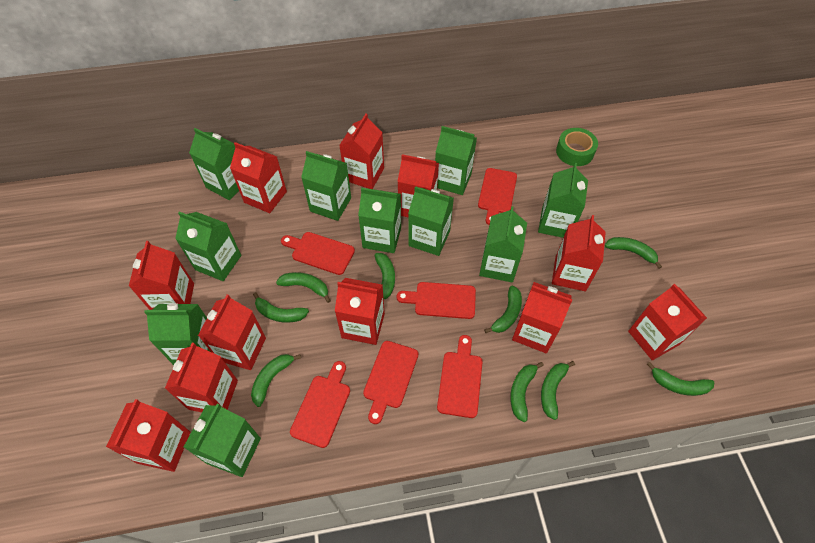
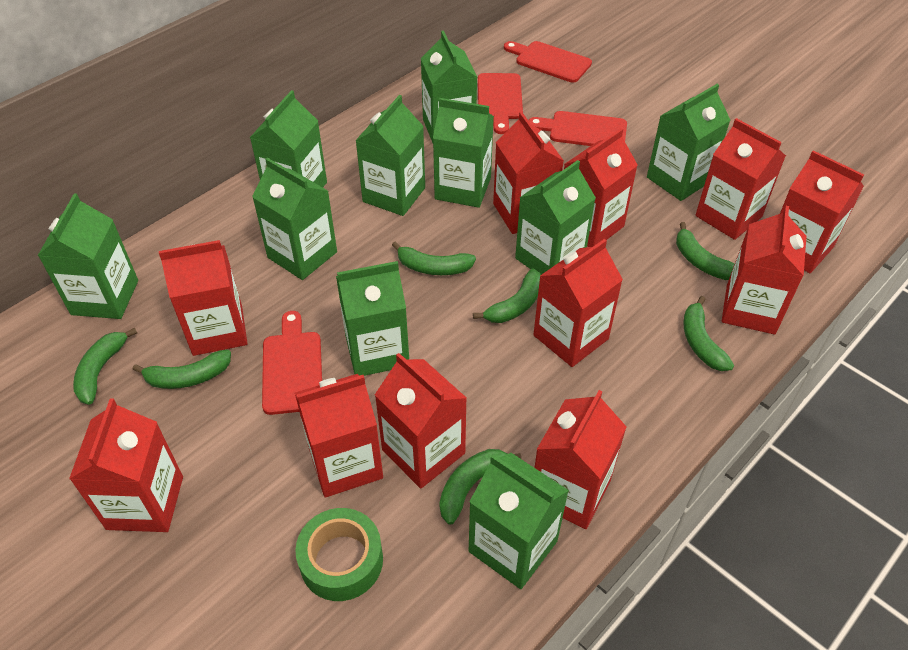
green banana: [251,354,301,407] [253,292,309,323] [276,272,331,303] [375,253,395,299] [484,286,522,333] [510,362,544,422] [541,361,575,420] [605,237,662,269] [647,362,714,396] = 9 -> [73,327,137,405] [133,350,231,389] [392,241,476,275] [440,449,521,525] [473,268,541,323] [676,222,734,280] [683,296,734,371] = 7
red cutting board: [281,232,355,275] [290,361,350,448] [363,341,418,424] [396,282,476,319] [437,335,482,418] [478,168,517,225] = 6 -> [262,311,322,415] [478,73,523,134] [504,41,592,83] [528,111,627,146] = 4

